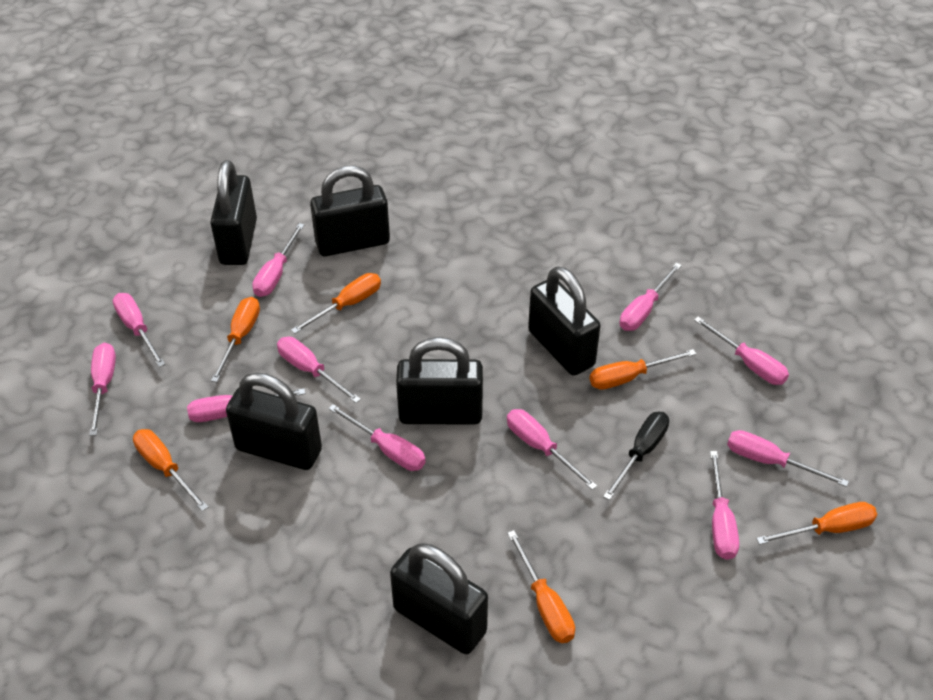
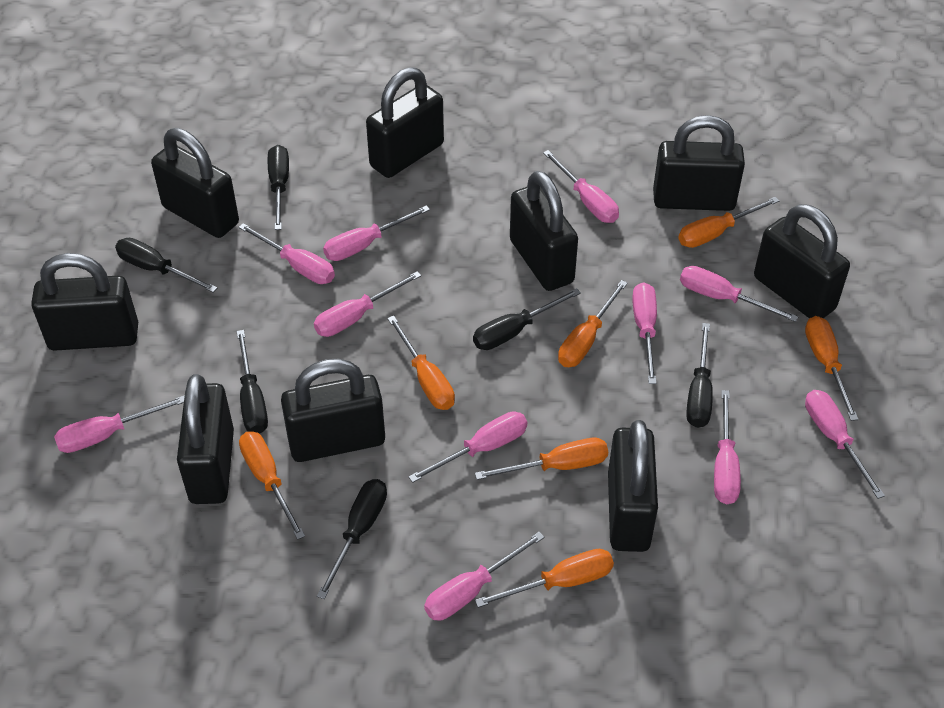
black padlock: [210,160,257,265] [226,372,322,470] [310,166,390,256] [390,543,488,654] [396,337,483,424] [528,266,601,376] = 6 -> [31,253,138,351] [151,128,239,238] [177,374,234,504] [281,359,385,462] [366,67,444,178] [510,171,578,291] [608,420,658,552] [653,115,745,211] [754,204,850,318] = 9
black screwdriver: [603,412,669,500] = 1 -> [115,238,217,292] [236,330,268,434] [268,145,289,230] [317,479,387,599] [473,288,581,350] [687,323,713,428] = 6
orange screwdriver: [133,429,208,511] [211,297,260,382] [291,273,381,334] [507,530,575,643] [590,349,696,390] [756,502,877,545] = 6 -> [239,431,305,540] [387,316,455,410] [475,438,608,480] [475,549,614,608] [558,280,628,367] [678,197,779,248] [805,316,858,421] = 7

